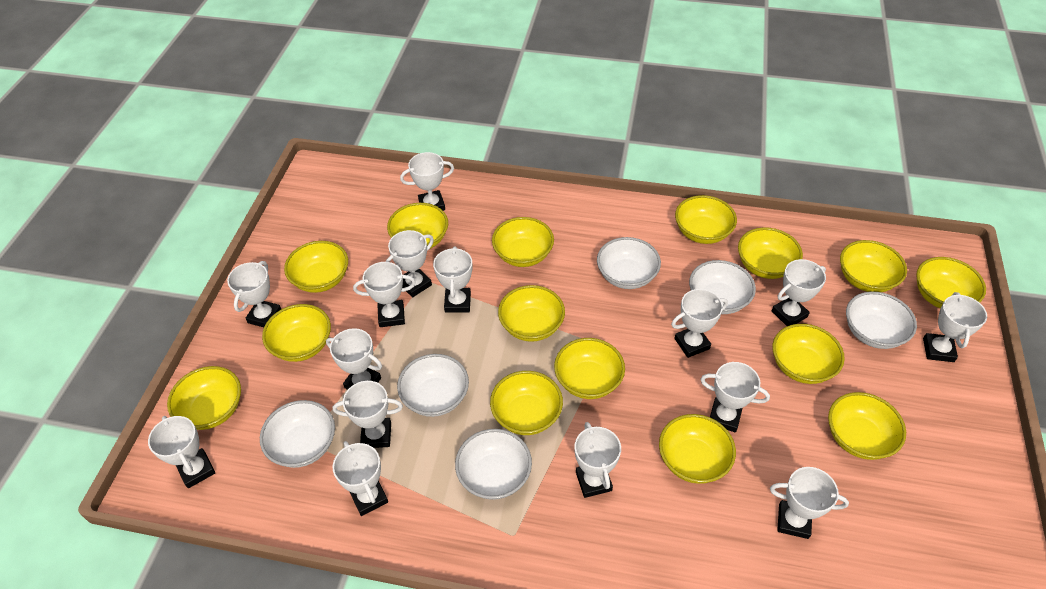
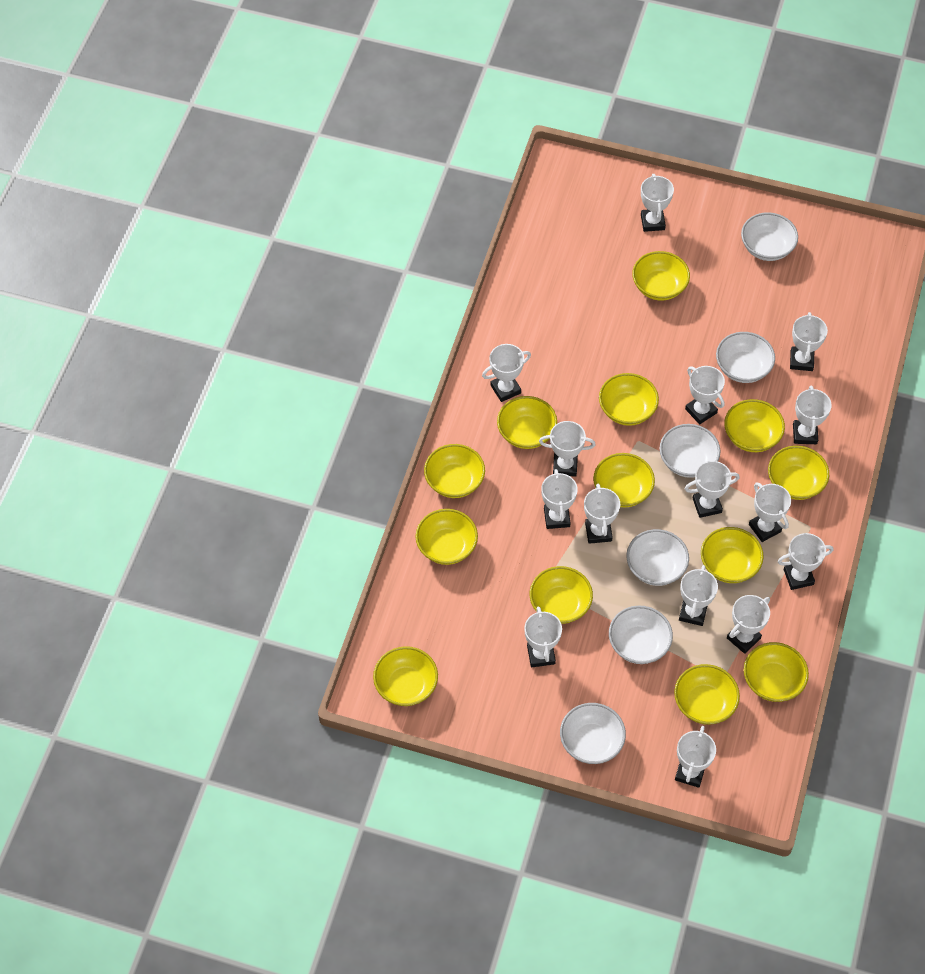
yellow bowl: [167,366,241,430] [262,304,331,362] [284,241,348,293] [387,203,448,249] [490,371,563,435] [492,217,554,267] [498,285,565,342] [554,338,625,399] [659,414,736,484] [675,195,737,244] [738,227,803,279] [772,324,845,384] [828,392,906,460] [840,240,907,292] [916,257,986,309] = 15 -> [373,646,438,706] [415,509,478,565] [424,444,485,498] [497,396,557,449] [530,566,593,624] [593,453,655,507] [599,373,659,426] [632,251,690,301] [674,664,740,724] [701,527,764,583] [724,399,785,452] [744,642,809,702] [768,445,829,500] = 13

